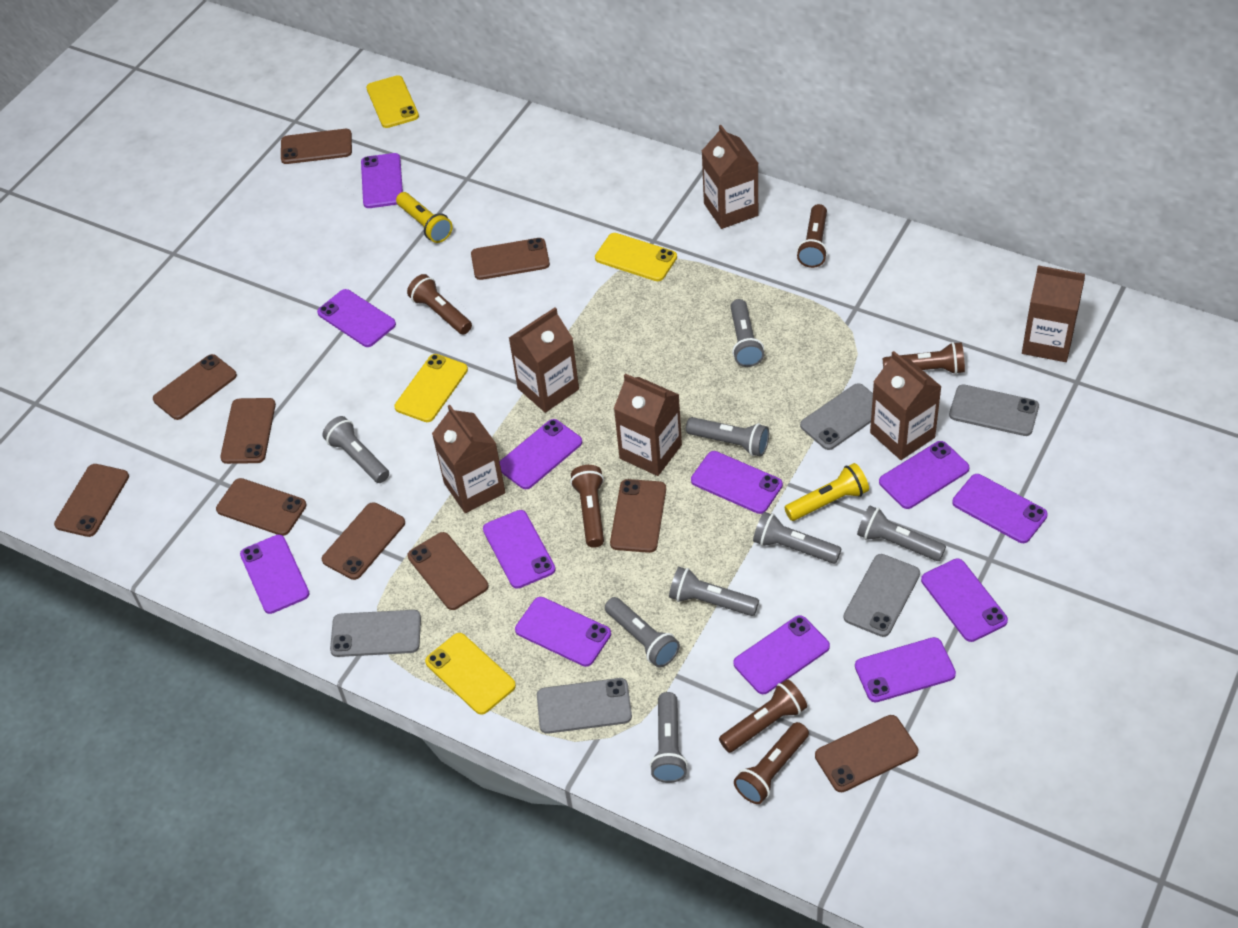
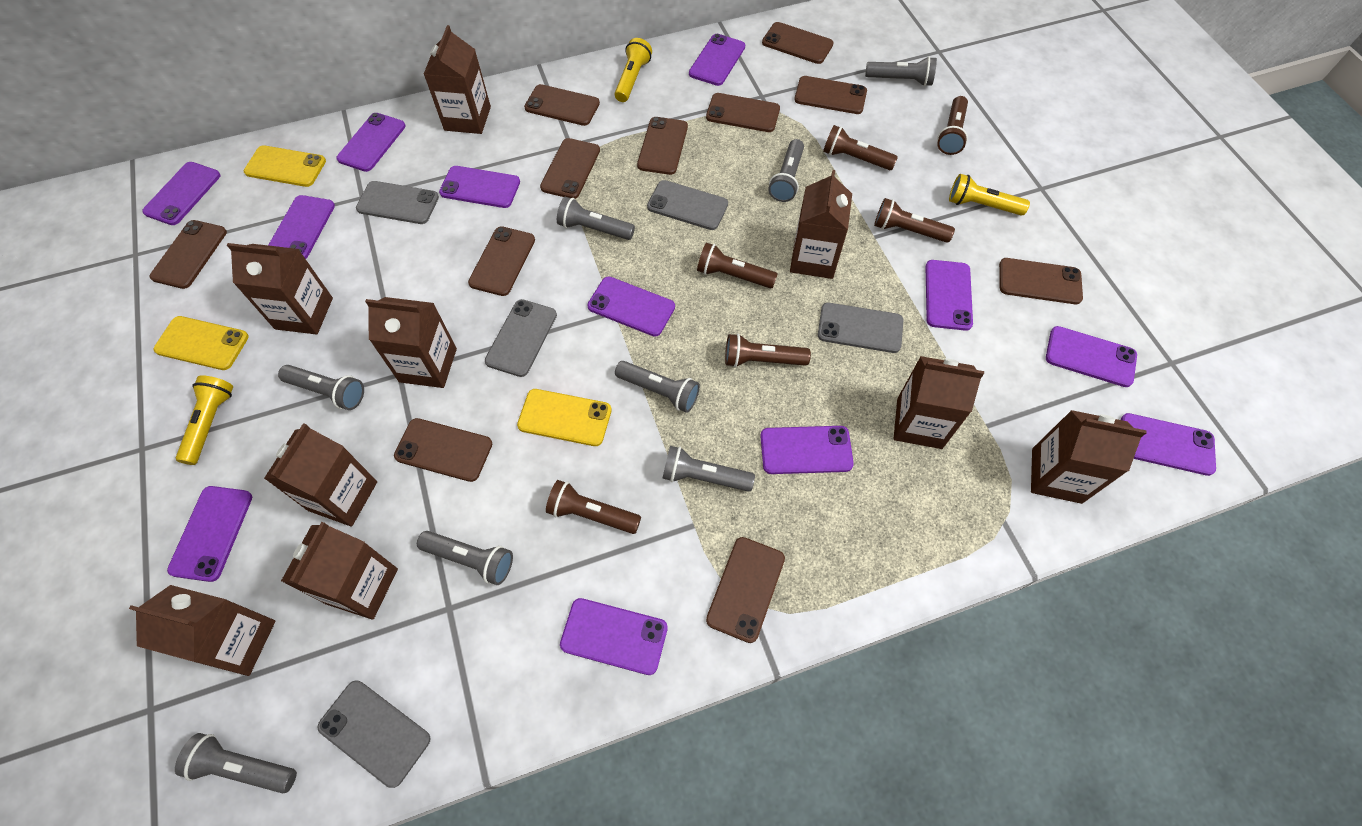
brown carton: [432,405,505,513] [509,307,579,413] [614,373,682,476] [702,125,758,229] [870,351,942,460] [1022,265,1085,362] = 6 -> [129,585,275,676] [227,243,333,335] [264,423,377,527] [281,522,398,620] [365,297,457,388] [424,25,491,134] [790,170,852,279] [894,356,984,449] [1031,410,1147,504] = 9
brown phone: [54,464,129,537] [153,354,237,420] [216,478,306,536] [220,398,276,464] [281,129,352,164] [322,502,405,580] [408,532,488,610] [471,238,550,280] [610,479,666,553] [815,715,918,792] = 10 -> [150,220,227,289] [394,418,492,482] [468,226,535,296] [524,84,600,126] [540,138,600,199] [637,117,688,175] [706,93,780,132] [706,537,785,643] [762,22,834,64] [794,76,867,114] [999,258,1083,304] = 11
yellow flashlight: [396,192,453,243] [784,463,869,521] = 2 -> [176,375,233,465] [615,38,652,102] [949,174,1030,216] = 3
yellow phone: [366,75,419,128] [394,354,468,422] [425,633,516,715] [595,233,677,281] = 4 -> [153,316,249,370] [244,145,326,187] [517,389,612,446] = 3

